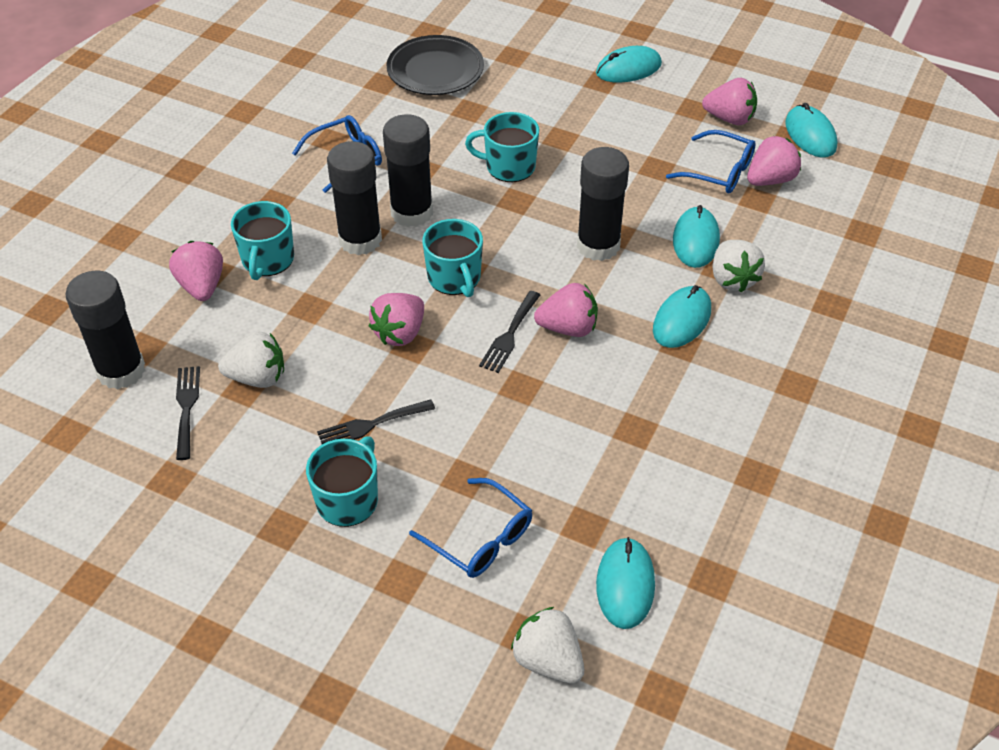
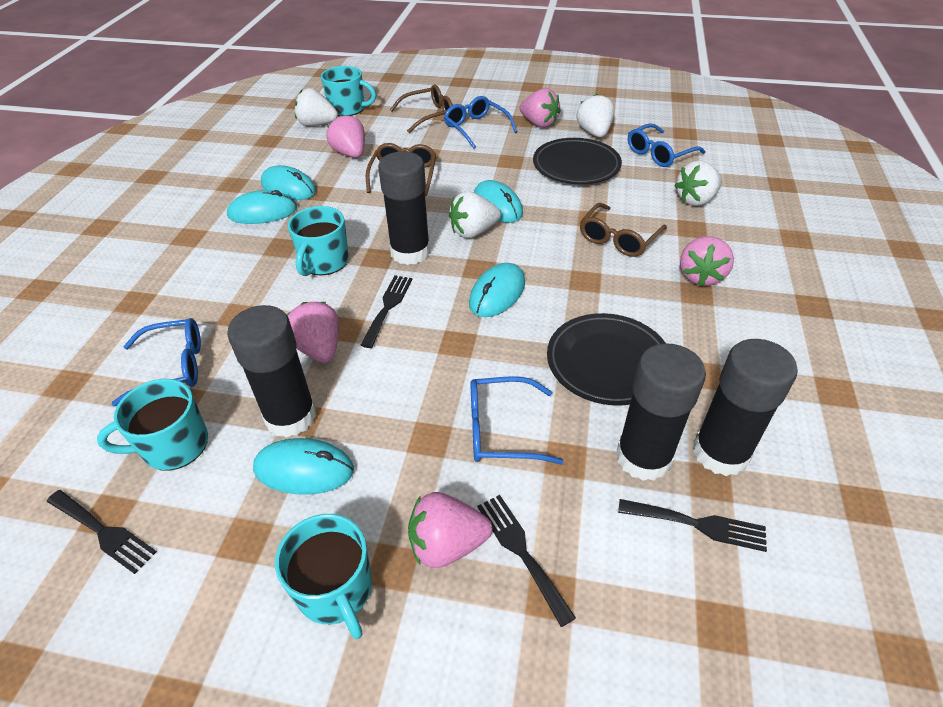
black fork: [176,366,200,460] [317,399,435,444] [479,291,540,373] = 3 -> [47,490,157,574] [361,275,412,348] [477,495,576,627] [618,499,767,552] = 4
black plate: [387,35,484,95] = 1 -> [533,138,622,184] [547,313,666,406] = 2
blue glasses: [292,115,382,193] [409,478,532,578] [666,130,756,193] = 3 -> [112,318,201,406] [444,96,517,149] [470,376,564,464] [628,123,705,167] = 4
brown glasses: none = 0 -> [366,143,436,196] [390,84,453,133] [580,203,667,257] = 3
white strawberry: [218,332,284,388] [511,607,584,683] [712,240,765,293] = 3 -> [295,88,338,126] [449,191,501,238] [577,94,614,137] [674,161,722,206] = 4

